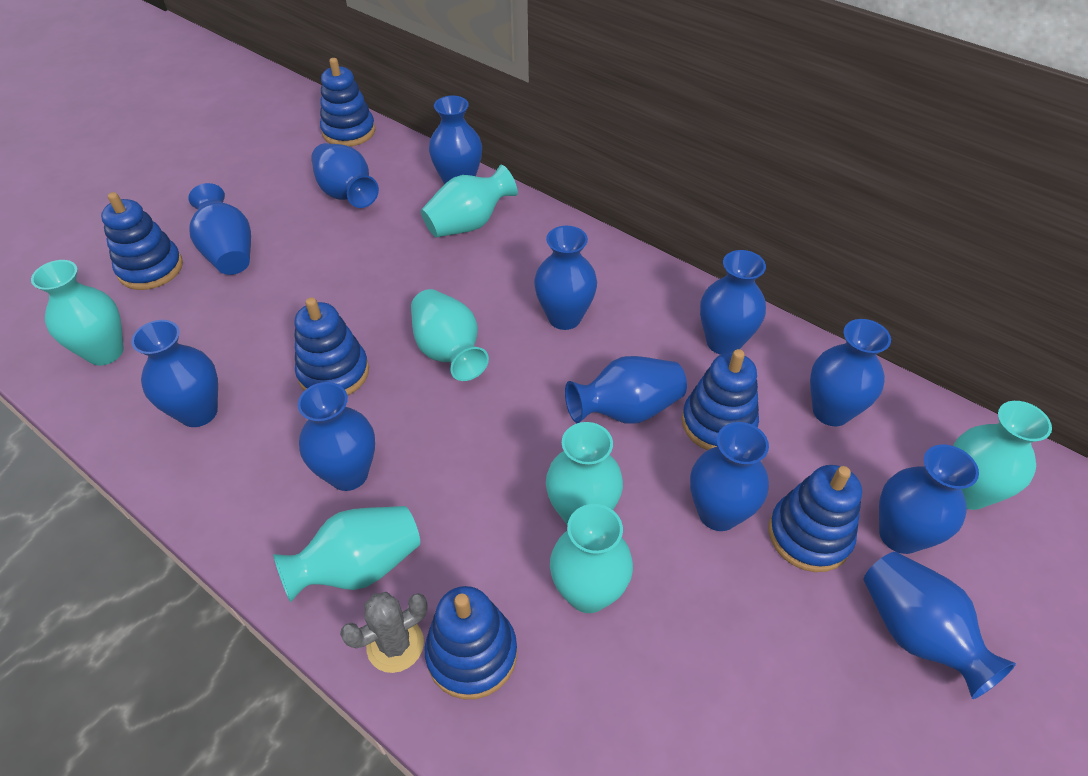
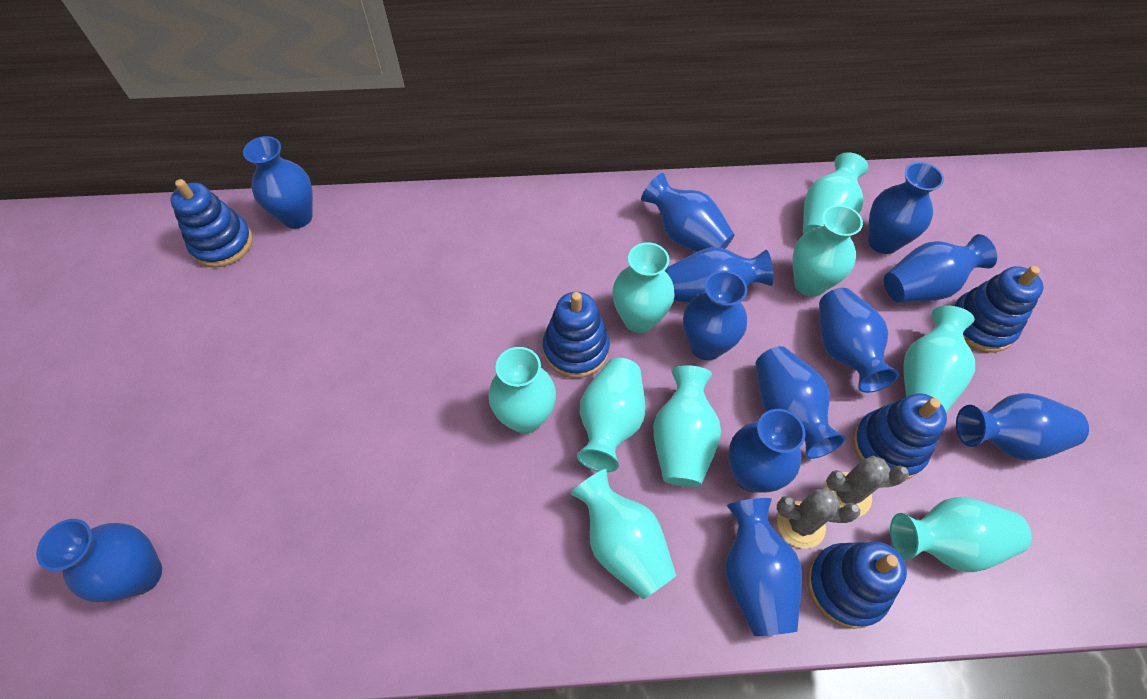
blue stacking toy: [101,192,183,290] [294,297,369,396] [320,58,375,147] [425,586,517,699] [682,349,759,450] [768,465,862,572] = 6 -> [170,179,253,268] [543,292,610,378] [807,542,907,629] [852,393,947,479] [952,266,1044,353] = 5
grey cactus: [340,592,428,673] = 1 -> [777,487,860,549] [825,456,909,517] = 2
turquoise vase: [31,260,124,365] [273,506,420,602] [411,289,489,381] [421,165,518,237] [546,422,623,524] [550,504,633,613] [953,401,1052,510] = 7 -> [489,347,556,434] [570,469,676,599] [577,358,646,472] [613,243,675,333] [653,365,721,487] [793,205,863,297] [803,152,868,234] [890,497,1031,572] [903,306,975,413] = 9

